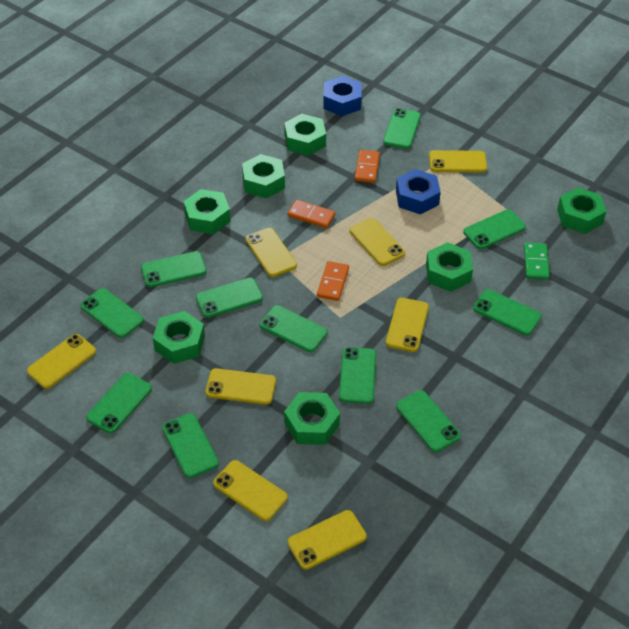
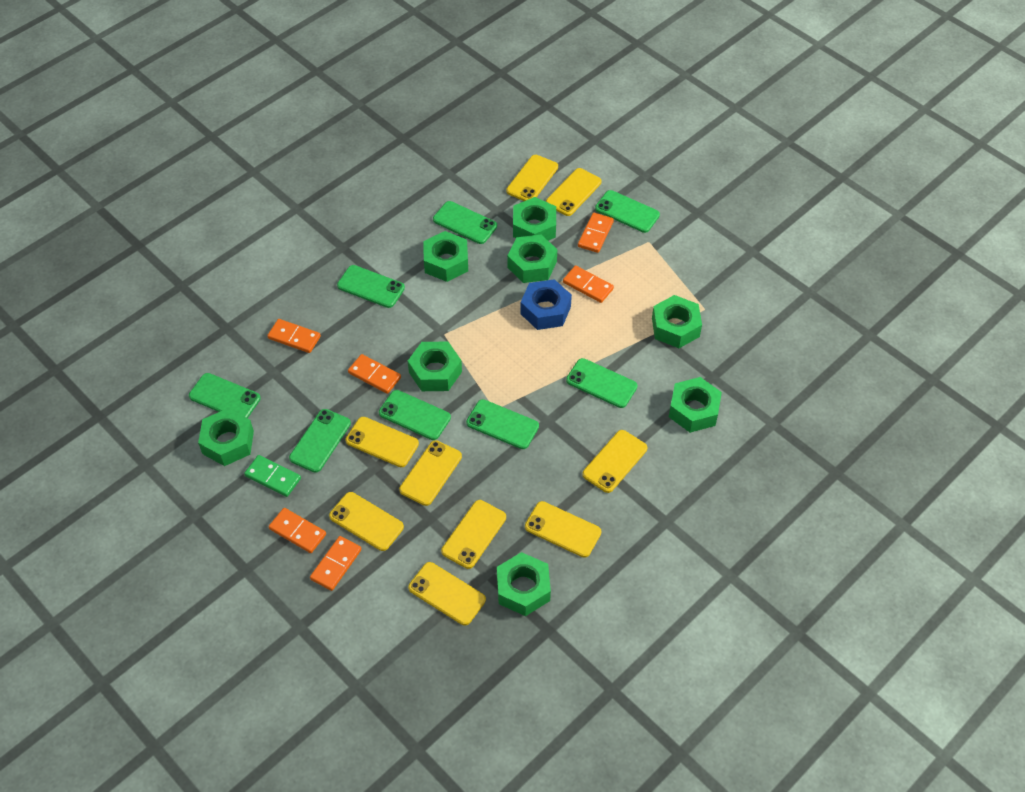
blue nut: [323,76,362,116] [396,169,441,215] = 2 -> [521,279,572,330] = 1
green nut: [153,311,205,364] [183,189,231,234] [242,154,285,199] [284,114,326,156] [284,392,340,445] [426,242,473,292] [557,188,607,234] = 7 -> [198,408,254,466] [408,342,462,391] [423,231,468,282] [497,552,551,616] [507,235,557,283] [513,197,556,241] [652,295,702,348] [669,377,722,433] = 8
green phone: [80,288,144,338] [86,373,152,433] [141,251,206,287] [162,413,219,478] [195,278,263,318] [260,305,328,352] [339,347,376,404] [383,108,421,149] [396,390,461,452] [463,209,526,249] [473,289,542,336] = 11 -> [189,373,261,418] [289,409,351,473] [337,265,405,308] [379,390,451,440] [433,201,497,244] [466,399,539,449] [566,358,637,408] [595,190,660,233] = 8
orange domino: [288,200,335,228] [317,261,349,301] [355,150,380,183] = 3 -> [267,319,321,353] [269,508,326,553] [310,536,362,591] [348,354,401,394] [563,265,614,303] [578,213,614,253] = 6
yellow phone: [27,334,96,389] [205,368,276,405] [213,460,288,521] [245,228,297,277] [288,510,367,570] [349,218,405,266] [386,298,429,352] [429,150,487,173] = 8 -> [329,492,404,551] [345,417,419,467] [399,440,462,506] [408,562,486,625] [441,500,506,569] [506,155,558,201] [525,501,601,558] [546,168,601,216] [582,430,647,493] = 9

